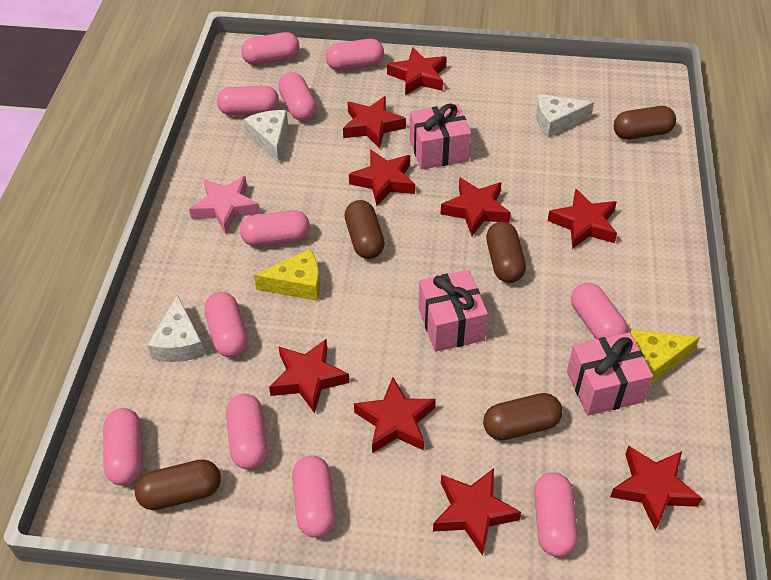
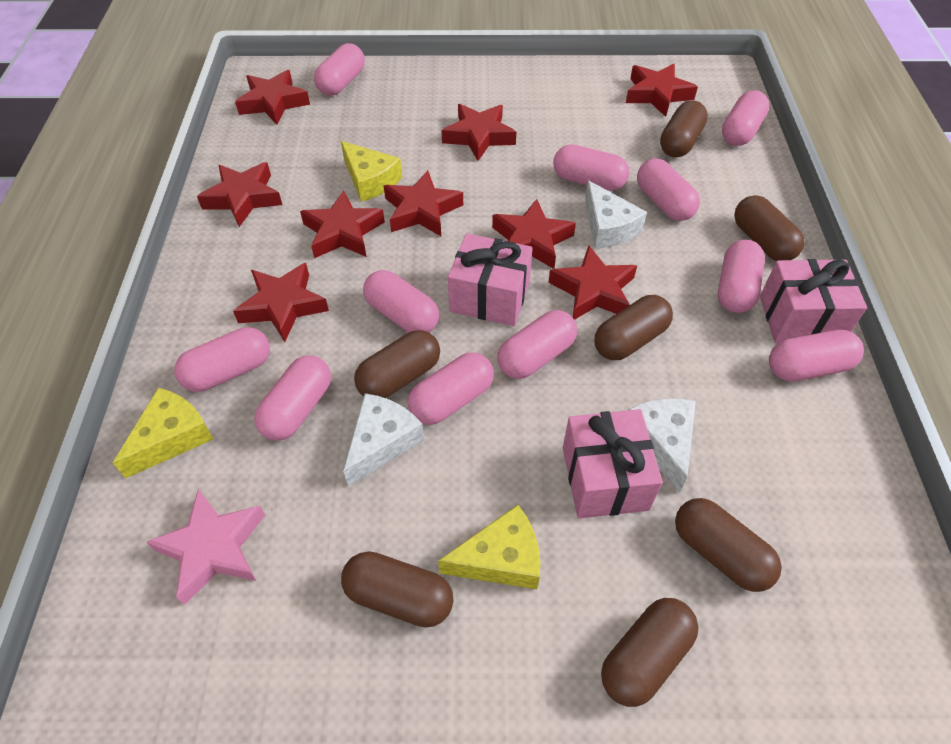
brown capsule: [135,459,221,510] [345,200,385,259] [483,393,562,441] [486,222,526,283] [614,106,676,140] = 5 -> [341,551,454,628] [354,330,440,398] [594,295,673,360] [601,598,699,707] [660,100,708,157] [675,498,782,592] [734,195,805,261] = 7
yellow cheese: [254,249,320,301] [630,330,700,384] = 2 -> [113,388,213,478] [341,141,402,202] [438,505,540,589] = 3

